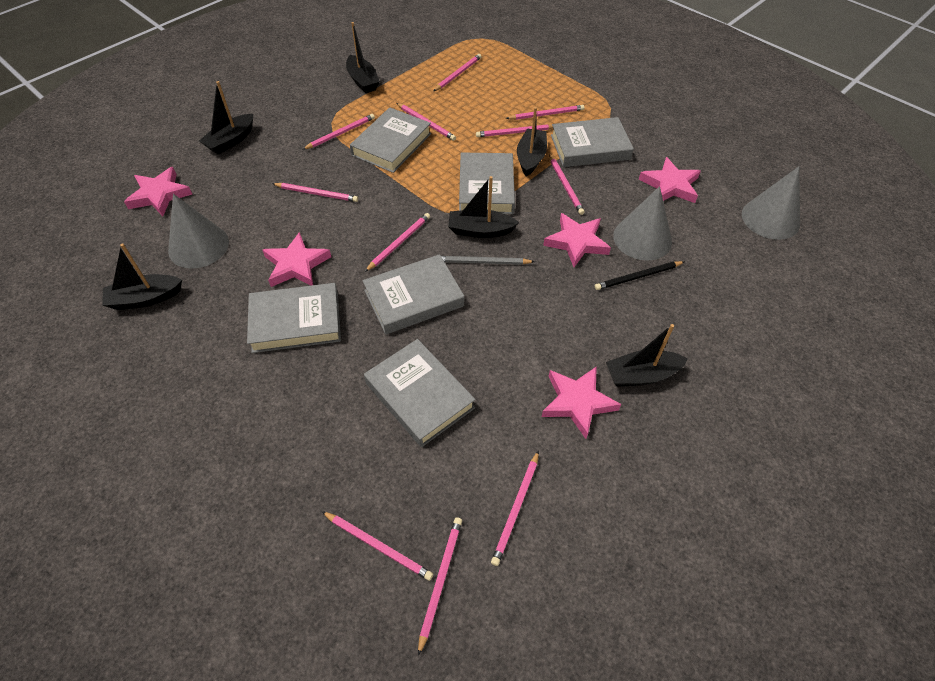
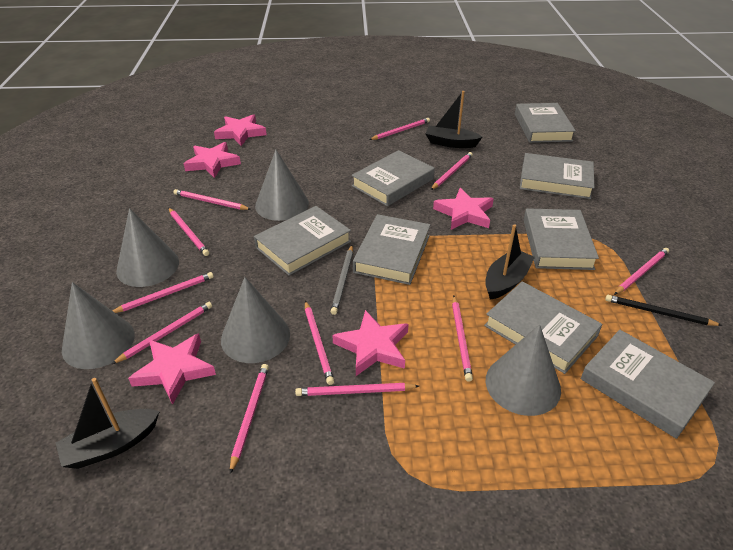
black boat: [102,243,182,310] [199,81,253,155] [346,22,380,93] [448,176,519,238] [517,107,547,177] [606,324,688,387] = 6 -> [56,378,160,469] [425,91,482,148] [485,224,535,300] = 3
grey book: [247,283,341,353] [350,107,431,173] [362,254,464,334] [364,339,475,447] [459,153,515,214] [551,117,634,167] = 6 -> [254,206,351,276] [352,150,435,206] [353,214,430,285] [484,281,602,374] [515,103,576,143] [520,153,594,199] [524,208,599,270] [581,330,715,439] = 8
grey cone: [168,194,229,269] [613,186,672,260] [742,166,800,240] = 3 -> [62,282,135,369] [116,208,179,287] [221,277,290,363] [255,150,309,221] [486,324,561,416] = 5

